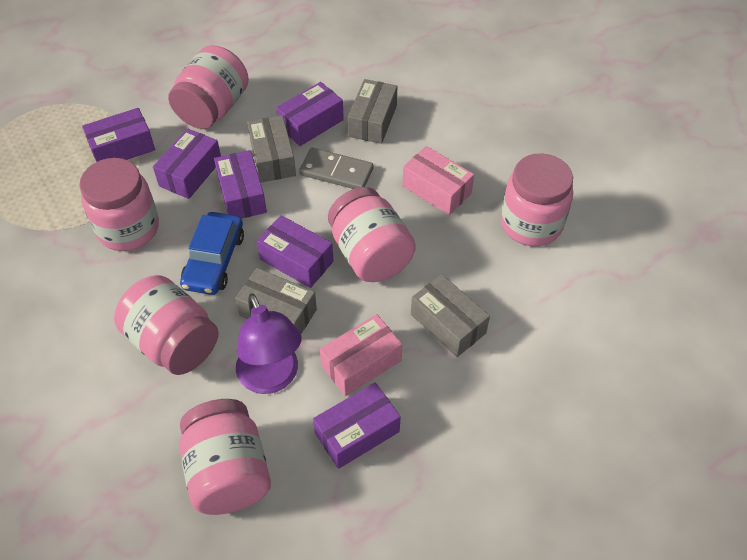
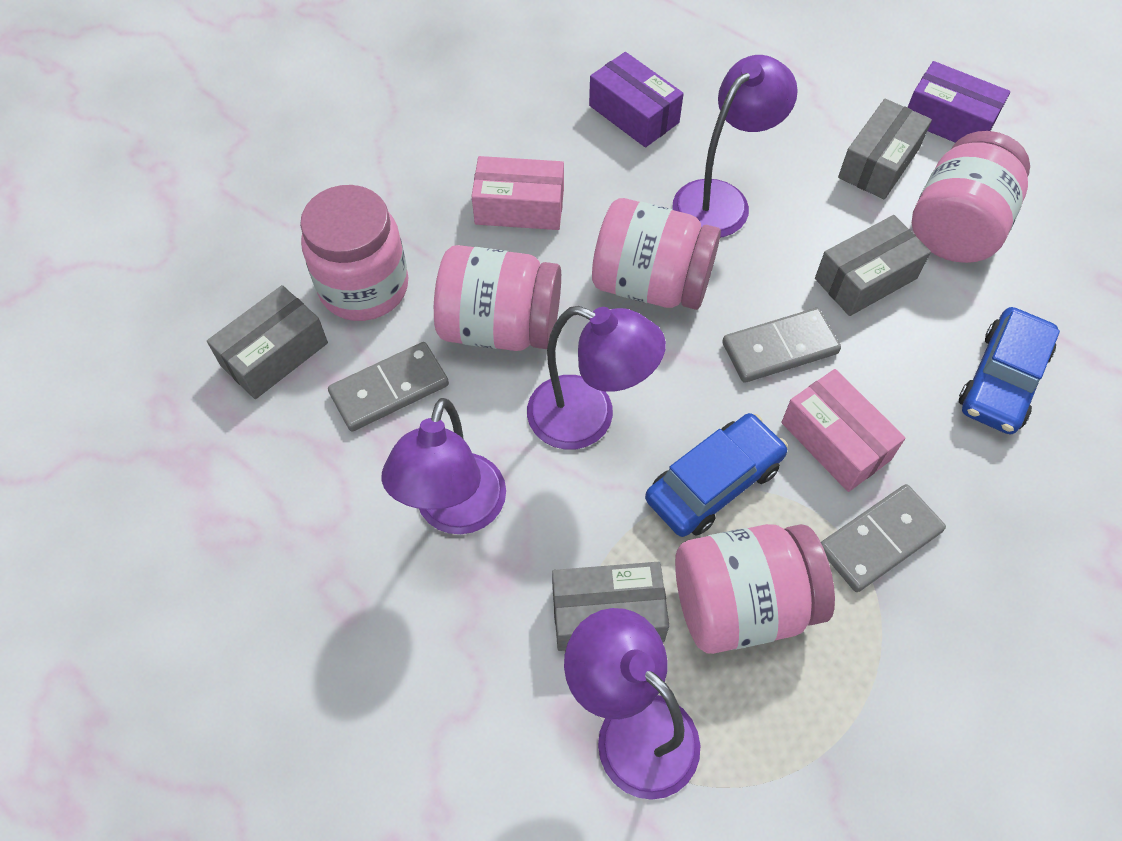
blue car: [180,212,244,295] = 1 -> [645,413,788,537] [959,307,1060,434] = 2
grey domino: [299,148,373,189] = 1 -> [328,342,449,432] [722,308,841,383] [821,484,946,592] = 3
pink jar: [79,158,159,251] [114,275,219,375] [168,45,249,129] [179,399,271,515] [328,187,416,282] [501,153,573,246] = 6 -> [300,185,409,321] [434,245,561,351] [592,198,721,310] [675,524,835,654] [912,131,1030,263] = 5
purple box: [82,108,155,162] [153,128,221,199] [214,150,267,219] [257,215,334,288] [276,82,344,146] [313,382,401,469] = 6 -> [589,52,684,147] [907,61,1010,143] = 2
purple lamp: [236,293,302,394] = 1 -> [382,398,506,534] [527,306,666,450] [564,608,700,800] [672,55,798,238] = 4

